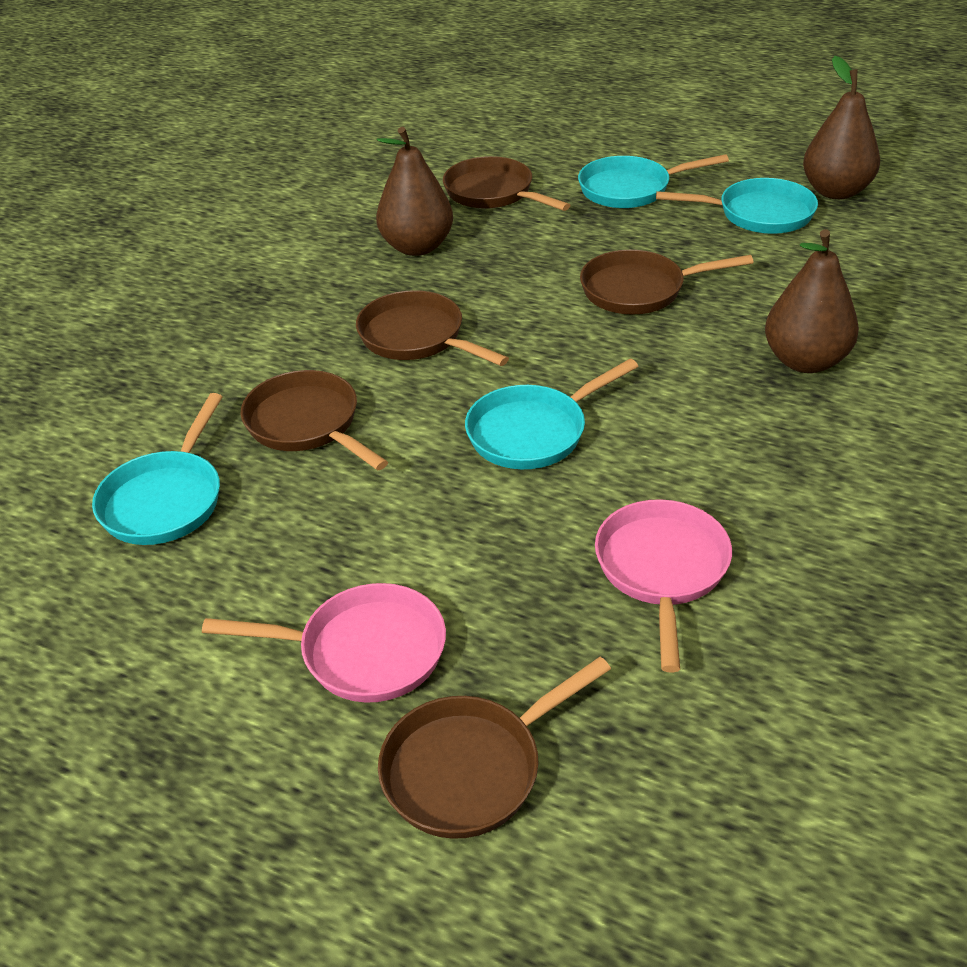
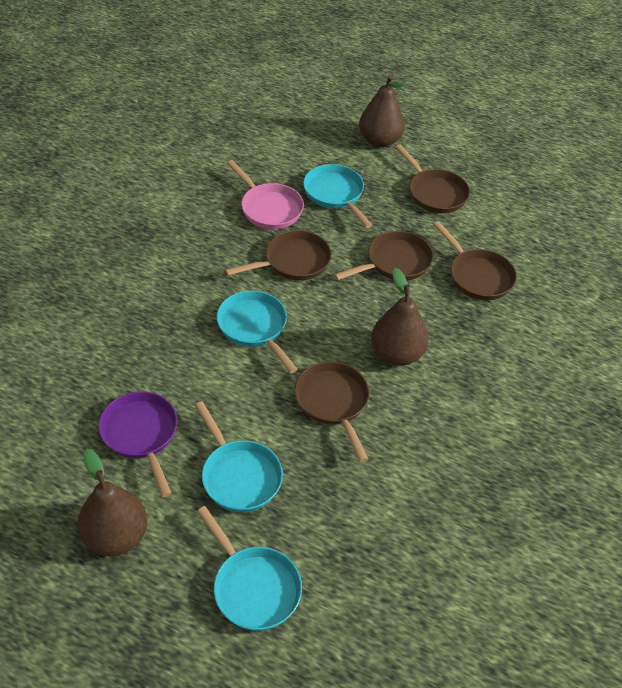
pink pan: [202,583,446,703] [595,499,732,673] = 2 -> [227,160,304,229] = 1
purple pan: none = 0 -> [99,391,178,497] = 1

